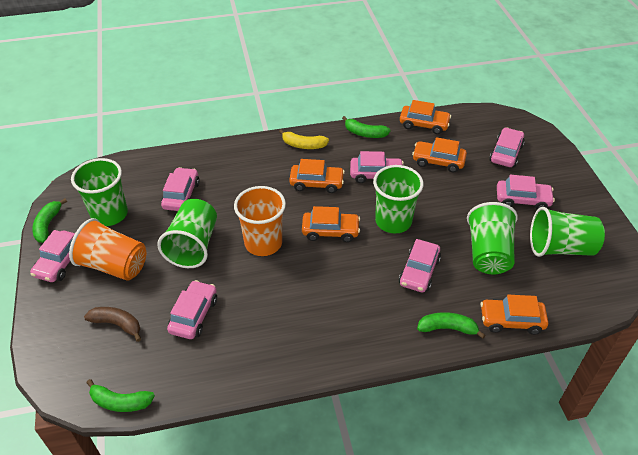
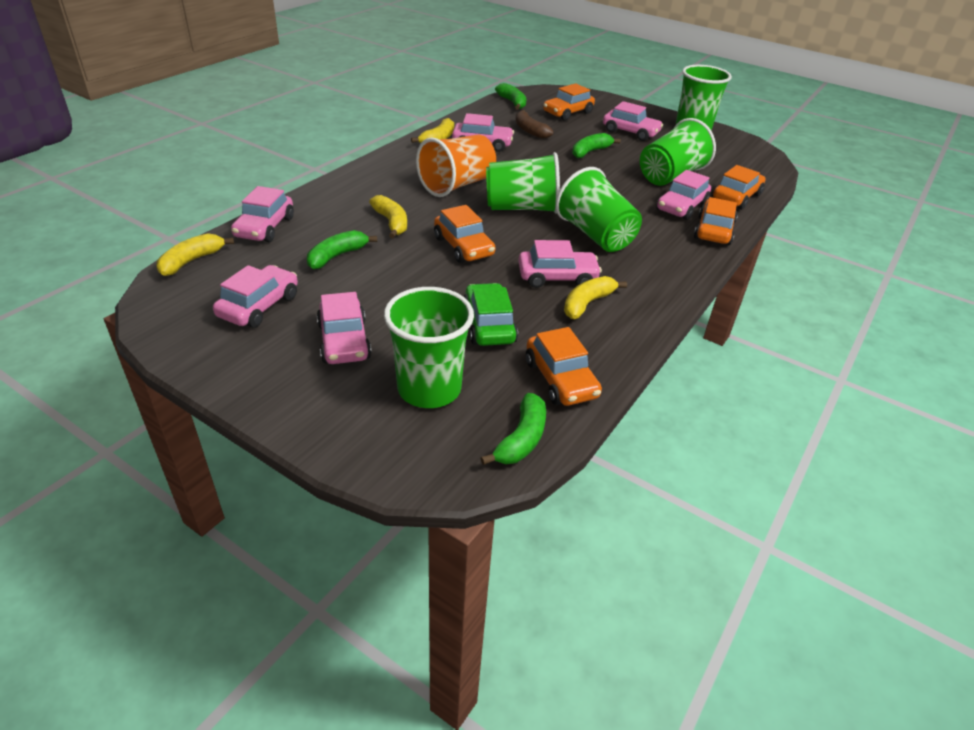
green car: none = 0 -> [464,283,518,346] = 1
orange cup: [69,218,146,281] [234,186,286,256] = 2 -> [416,134,496,197] = 1
yellow banana: [279,129,329,149] = 1 -> [157,233,234,276] [369,195,407,238] [411,118,454,143] [564,276,627,319] = 4

